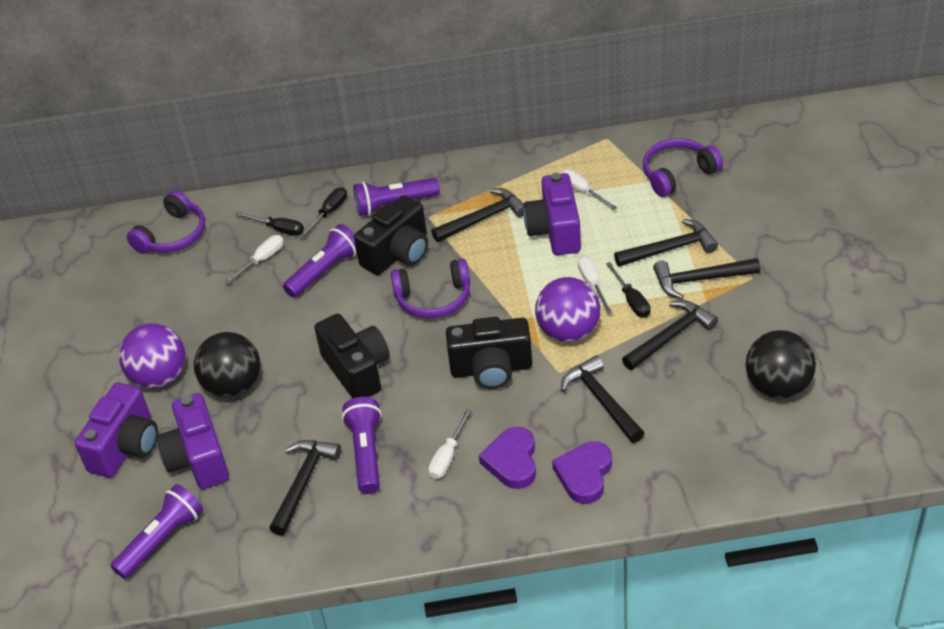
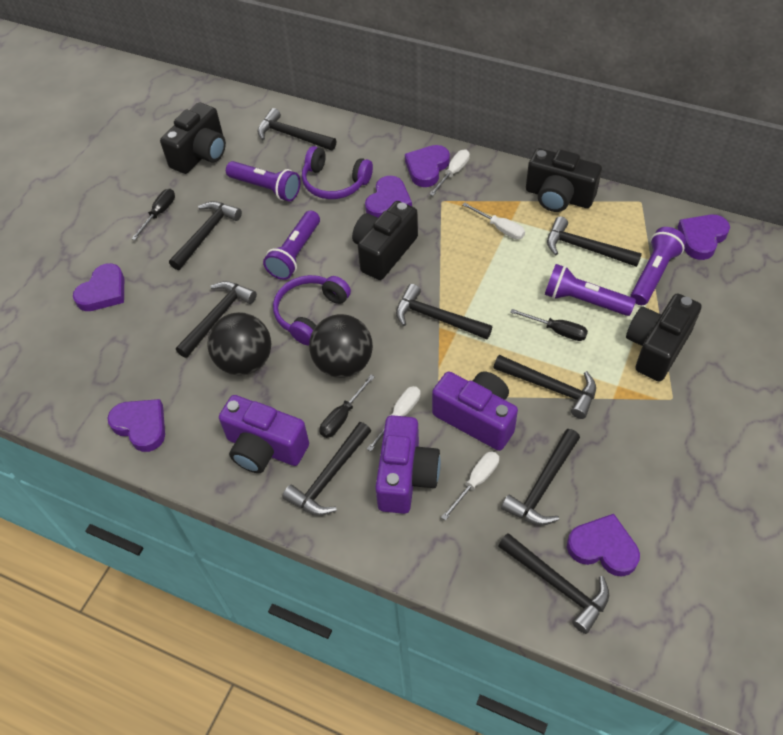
black camera: [314,314,390,398] [354,195,428,275] [446,317,532,389] = 3 -> [160,102,226,174] [352,201,418,280] [526,148,602,212] [626,293,702,382] = 4
black hammer: [269,440,341,536] [431,188,524,242] [561,355,644,443] [614,219,718,267] [622,300,718,370] [653,258,760,299] = 6 -> [169,201,242,270] [176,281,257,358] [257,108,337,151] [282,422,371,516] [396,284,492,339] [493,355,596,419] [498,533,609,634] [501,429,580,525] [547,216,642,267] = 9
purple ball: [119,323,185,388] [535,277,600,342] = 2 -> none = 0
purple headphones: [127,190,205,254] [391,258,470,319] [643,138,723,197] = 3 -> [273,275,351,345] [302,146,373,199] = 2
purple heart: [479,427,536,489] [552,441,612,504] = 2 -> [73,263,124,311] [107,399,165,452] [365,176,412,218] [405,145,450,187] [567,514,640,577] [678,215,730,260] = 6

